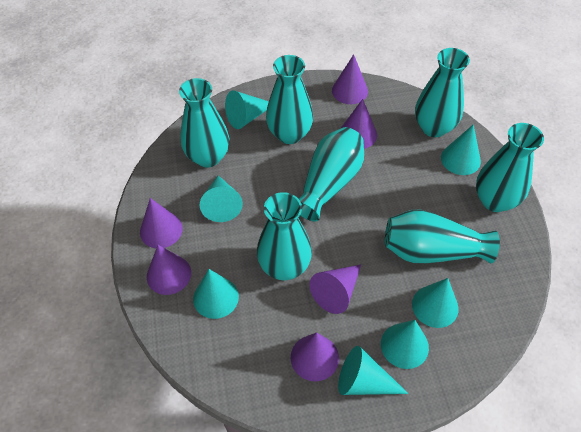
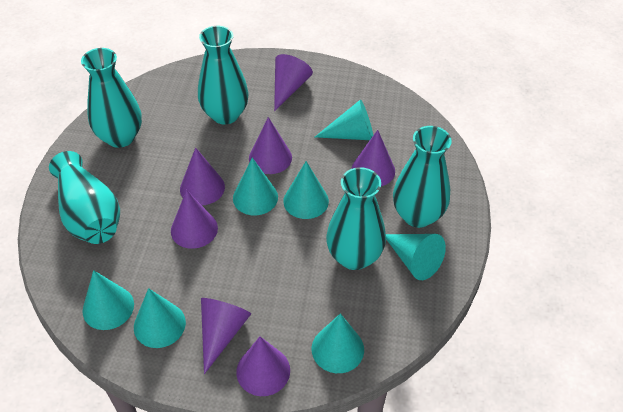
purple cone: [140,198,183,248] [147,245,191,295] [291,332,339,381] [309,265,361,314] [332,54,368,104] [341,99,377,149] = 6 -> [171,190,218,249] [180,148,225,205] [201,298,251,374] [236,337,290,396] [249,117,292,174] [274,54,313,111] [351,130,395,186] = 7
turquoise vase: [179,78,229,167] [257,192,312,280] [266,55,313,144] [298,127,364,221] [385,210,500,263] [415,48,470,137] [476,123,544,212] = 7 -> [49,151,120,244] [81,48,142,148] [198,26,249,124] [326,167,386,270] [393,126,452,228] = 5

